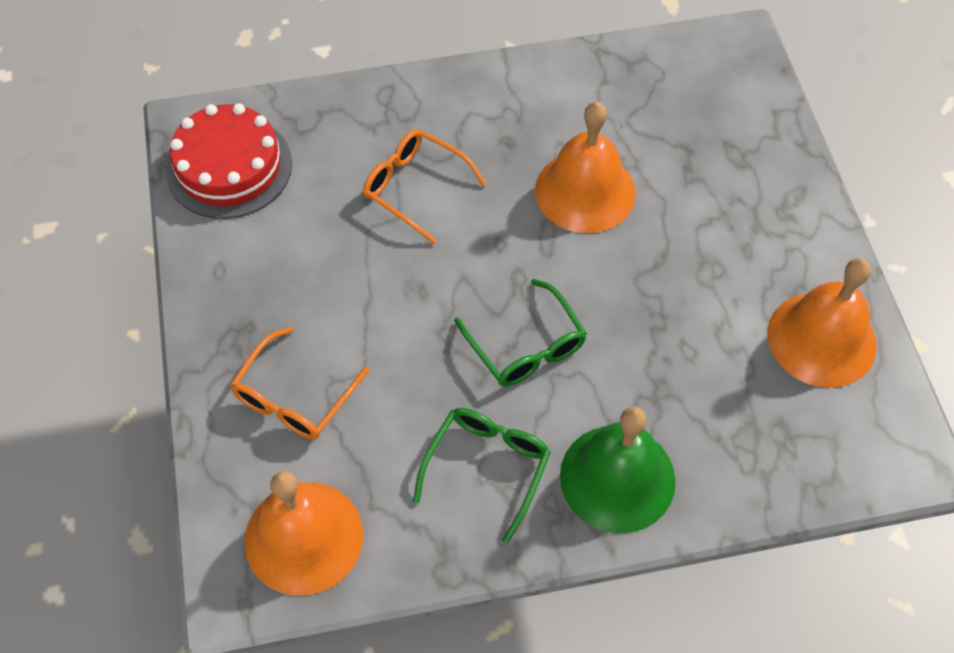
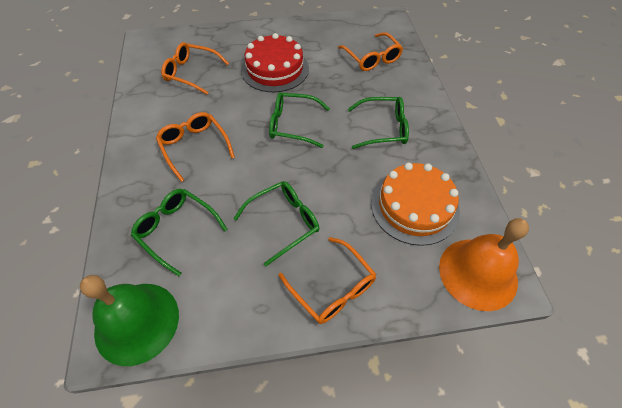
green glasses: [413,408,551,543] [454,279,587,387] = 2 -> [131,189,228,276] [233,181,319,266] [269,92,330,148] [348,97,409,149] = 4
orange bell: [244,471,363,596] [535,102,635,233] [768,258,877,388] = 3 -> [439,218,529,311] = 1
orange cake: none = 0 -> [371,163,460,246] = 1
orange glasses: [230,327,370,440] [363,129,487,244] = 2 -> [156,112,235,182] [161,42,229,94] [279,237,376,324] [338,32,403,71] = 4

